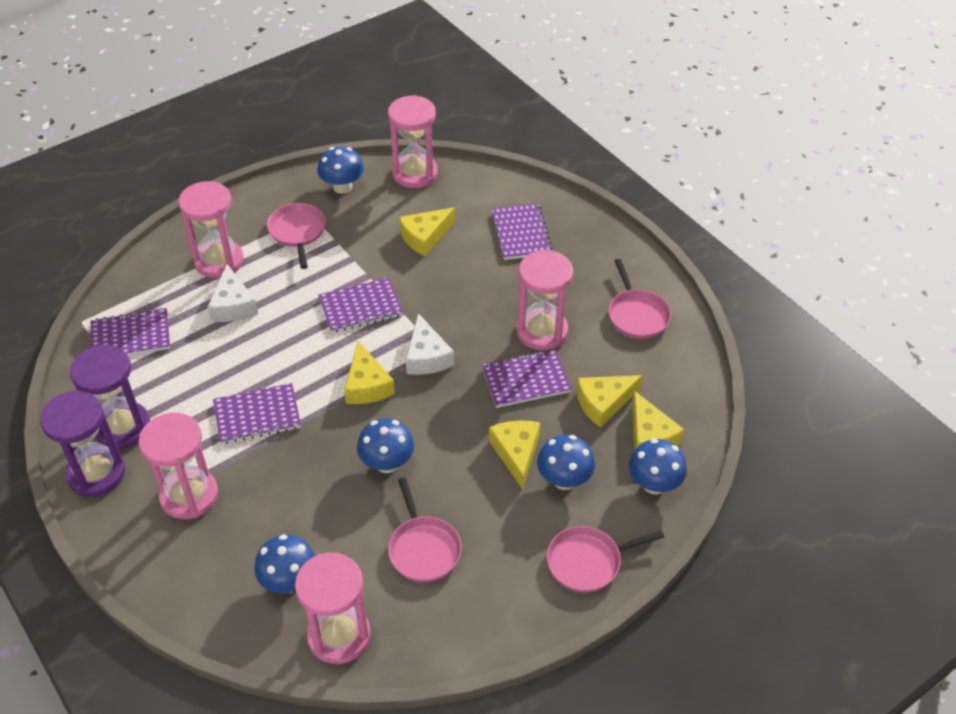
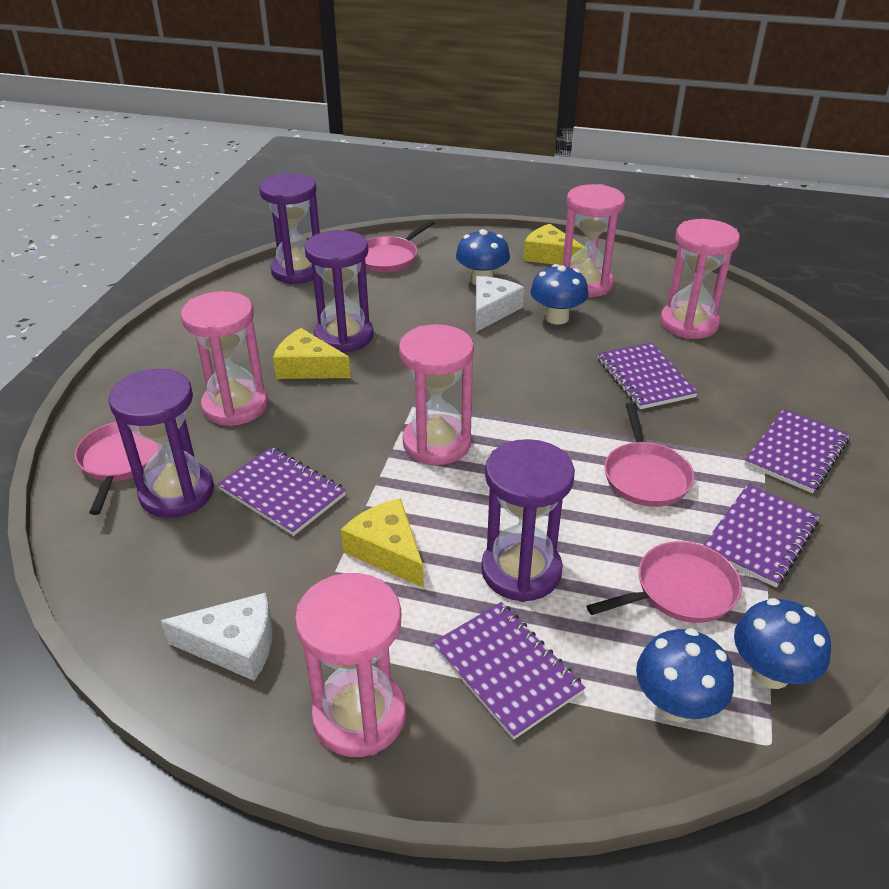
blue mushroom: [254,534,315,593] [317,147,364,194] [357,418,414,473] [537,435,595,490] [629,439,687,494] = 5 -> [456,229,510,285] [530,264,589,325] [636,628,734,722] [734,598,831,689] = 4
purple hourglass: [40,391,125,497] [70,344,150,449] = 2 -> [109,369,214,518] [259,173,320,284] [305,230,374,353] [481,439,575,602] = 4
yellow cheese: [344,341,395,404] [399,207,455,256] [489,420,540,490] [576,375,642,428] [632,391,684,451] = 5 -> [273,328,351,379] [341,498,424,588] [523,224,584,265] = 3

